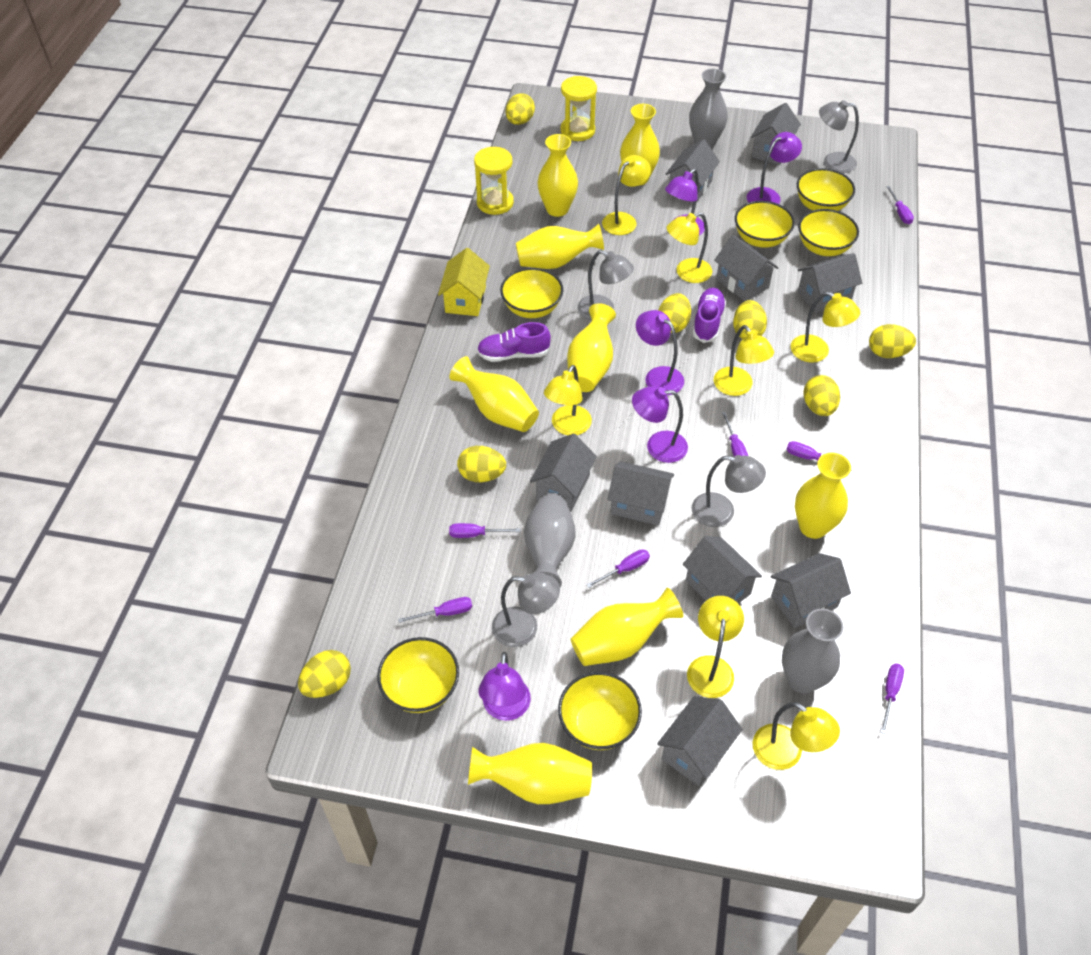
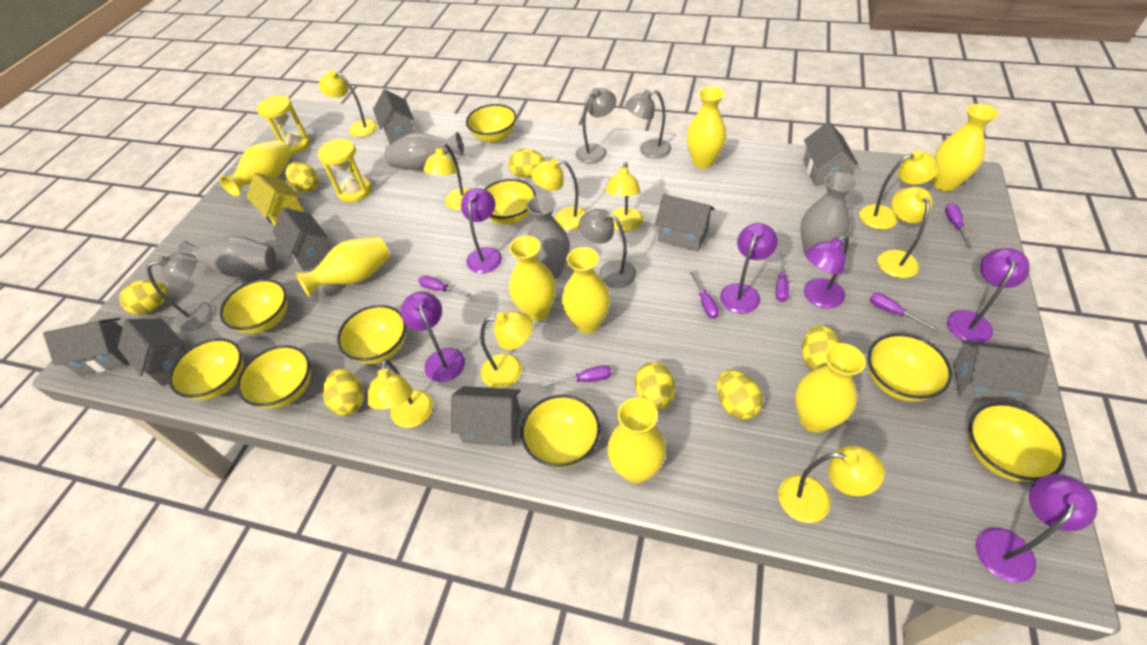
grey house: [530,434,597,511] [608,461,674,525] [657,696,743,786] [666,139,720,203] [683,536,762,603] [714,235,779,301] [750,103,801,165] [770,553,851,628] [798,253,862,313] = 9 -> [43,318,128,376] [118,319,186,386] [272,208,330,271] [373,90,414,144] [451,386,521,447] [655,194,715,252] [803,122,858,185] [953,340,1049,405] = 8
grey vase: [524,492,576,587] [689,69,728,148] [782,609,844,694] = 3 -> [177,235,276,277] [385,132,464,170] [527,195,570,279] [800,172,857,254] = 4
purple lamp: [478,652,531,721] [632,386,688,463] [636,310,684,395] [665,169,705,236] [747,132,802,204] = 5 -> [401,291,465,382] [461,188,502,273] [720,223,778,314] [804,235,849,308] [947,248,1030,343] [976,474,1097,583] = 6
purple screwdriver: [398,597,472,623] [449,523,520,538] [586,549,650,588] [722,412,748,457] [786,441,853,470] [880,663,904,734] [886,186,914,224] = 7 -> [418,275,473,298] [542,365,612,387] [689,270,719,319] [776,253,789,302] [869,293,939,331] [945,203,972,248] = 6
purple shoe: [477,322,551,362] [693,288,726,343] = 2 -> none = 0
yellow bowl: [377,637,459,713] [500,268,563,318] [558,672,642,750] [735,201,795,248] [797,168,855,211] [798,209,859,256] = 6 -> [169,338,244,400] [220,279,288,334] [237,345,311,409] [337,305,406,364] [466,104,516,143] [484,179,536,225] [521,395,600,468] [868,333,952,402] [968,402,1066,482] = 9
yellow lamp: [544,365,592,435] [602,155,651,235] [667,212,712,283] [687,596,744,698] [714,325,774,396] [752,702,840,770] [791,291,860,363] = 7 -> [319,70,377,137] [367,359,433,428] [423,143,471,210] [480,311,533,388] [531,158,587,230] [605,162,643,231] [778,446,885,523] [859,150,939,230] [878,187,933,278] = 9

